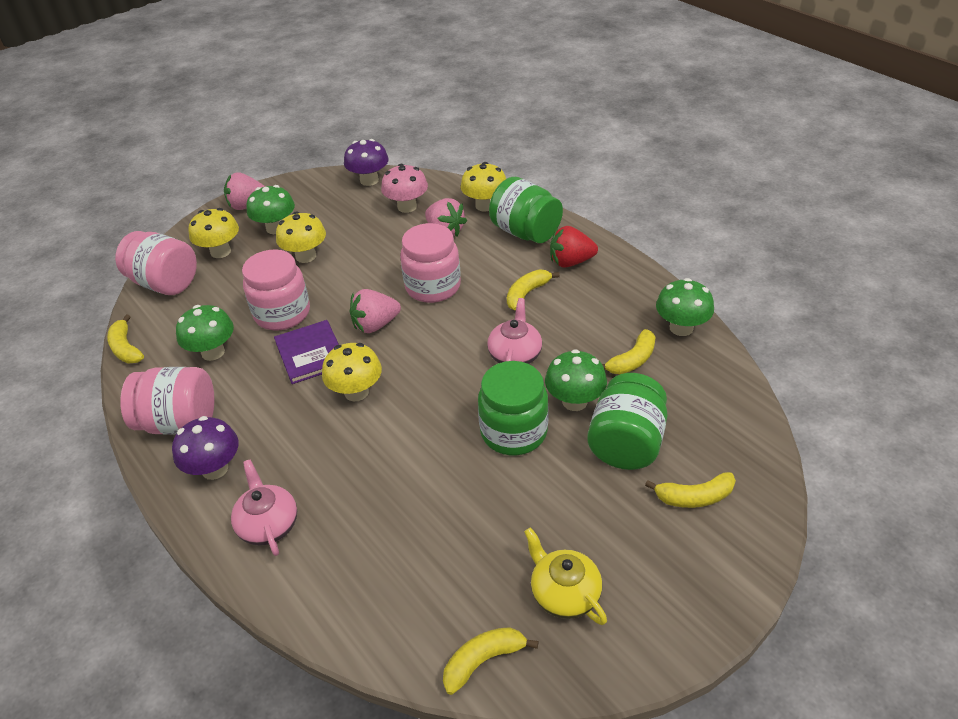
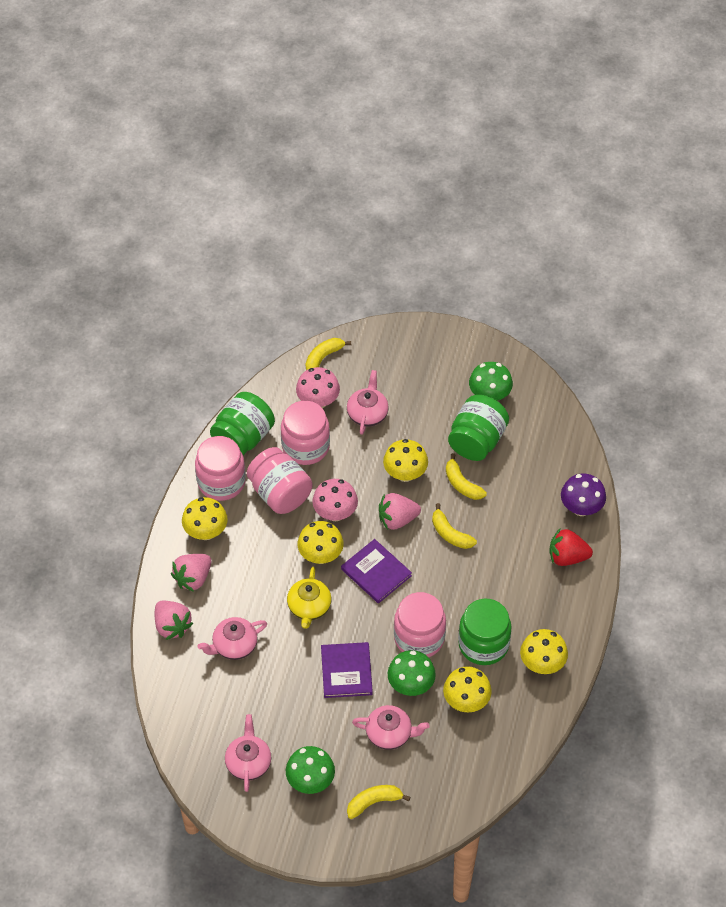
green mushroom: [176,305,234,361] [246,185,295,234] [545,349,607,411] [656,278,714,336] = 4 -> [286,746,335,794] [388,650,436,696] [469,362,513,400] = 3
pink mushroom: [381,164,428,213] = 1 -> [296,367,340,408] [312,479,358,521] = 2
pink teapot: [231,460,297,556] [487,298,542,364] = 2 -> [198,617,267,660] [225,714,271,792] [347,370,389,435] [352,705,430,750] = 4
purple book: [274,320,339,384] = 1 -> [321,642,373,698] [341,539,412,603] = 2
purple mushroom: [172,416,239,480] [344,139,389,186] = 2 -> [561,474,606,516] = 1
yellow banana: [107,314,144,363] [443,627,539,695] [507,270,560,311] [602,329,656,374] [645,472,736,508] = 5 -> [306,338,351,370] [347,785,410,819] [432,503,477,549] [446,453,487,500] = 4
yellow mushroom: [188,208,239,258] [276,212,326,263] [322,343,382,401] [461,162,506,211] = 4 -> [182,497,228,540] [298,521,344,564] [383,439,428,482] [443,666,492,712] [520,629,568,674] = 5

